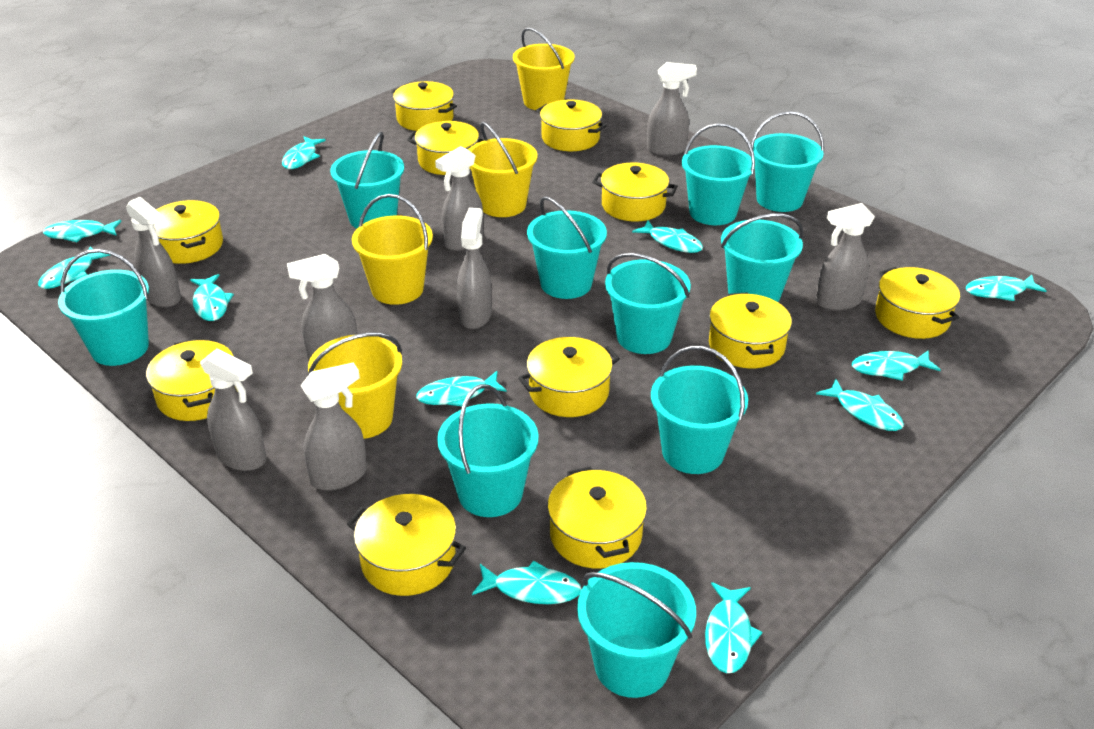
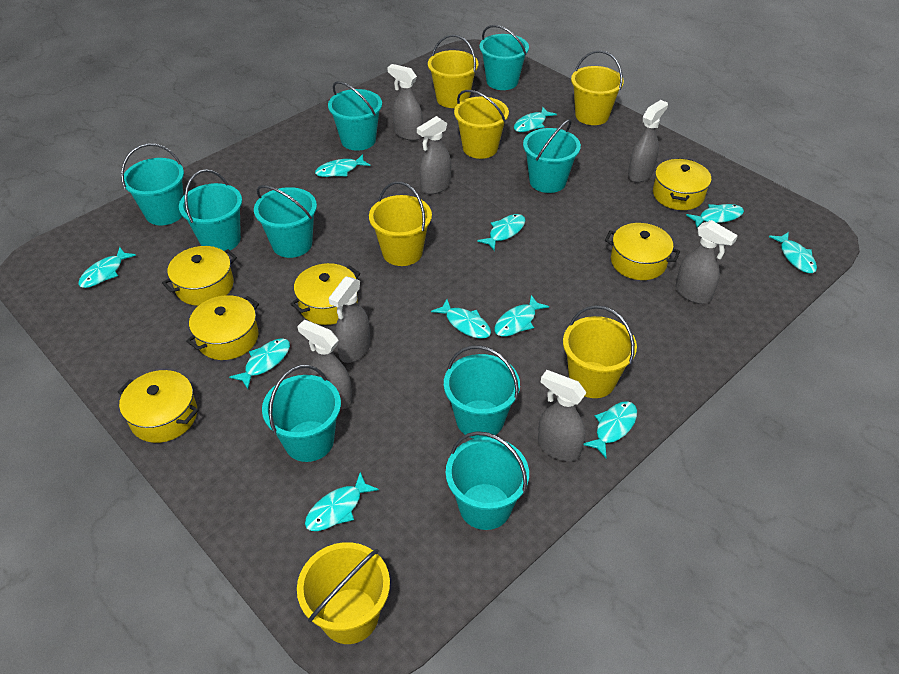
grey spray bottle: [126,197,181,308] [200,349,266,471] [287,254,357,360] [301,362,367,490] [435,146,483,251] [457,208,492,329] [647,62,697,156] [816,203,875,311] = 8 -> [297,320,353,409] [328,276,370,363] [387,64,423,141] [417,116,451,194] [538,370,587,461] [628,100,668,182] [675,220,738,304] = 7
turquoise bucket: [58,249,149,366] [330,132,404,228] [437,384,539,517] [527,196,607,299] [577,562,696,698] [605,253,691,354] [651,346,748,474] [682,123,755,225] [721,213,803,302] [751,111,824,212] = 10 -> [121,143,184,225] [179,169,242,251] [254,185,317,258] [262,365,341,462] [328,81,382,151] [444,345,520,439] [446,431,529,530] [479,25,529,90] [523,119,581,193] = 9
yellow bucket: [308,332,402,439] [352,194,433,305] [468,122,537,217] [513,27,574,110] = 4 -> [297,542,390,644] [369,181,432,266] [428,35,479,108] [454,90,509,159] [563,305,637,398] [571,50,624,125] = 6
yellow pot: [146,339,238,421] [154,200,223,264] [347,494,466,596] [391,81,457,131] [407,121,484,175] [518,337,620,417] [536,99,607,151] [547,467,647,568] [592,163,677,221] [709,292,792,368] [875,267,960,339] = 11 -> [118,370,198,443] [162,246,237,306] [186,295,259,360] [291,263,360,325] [605,223,680,280] [653,158,711,210] = 6

